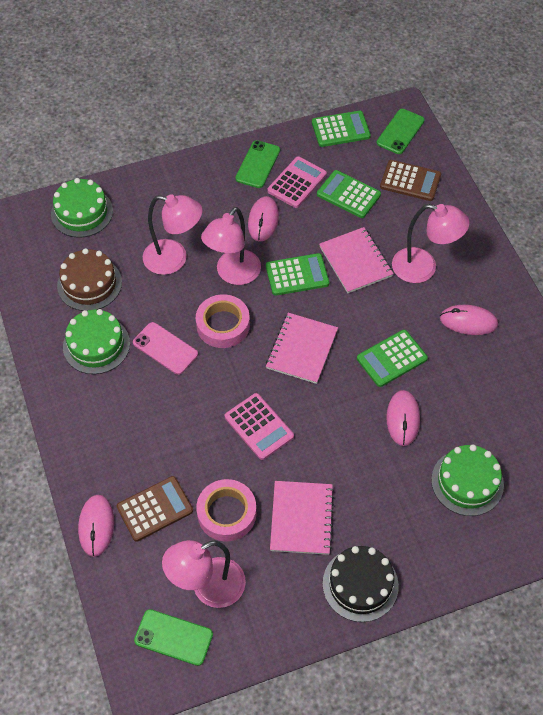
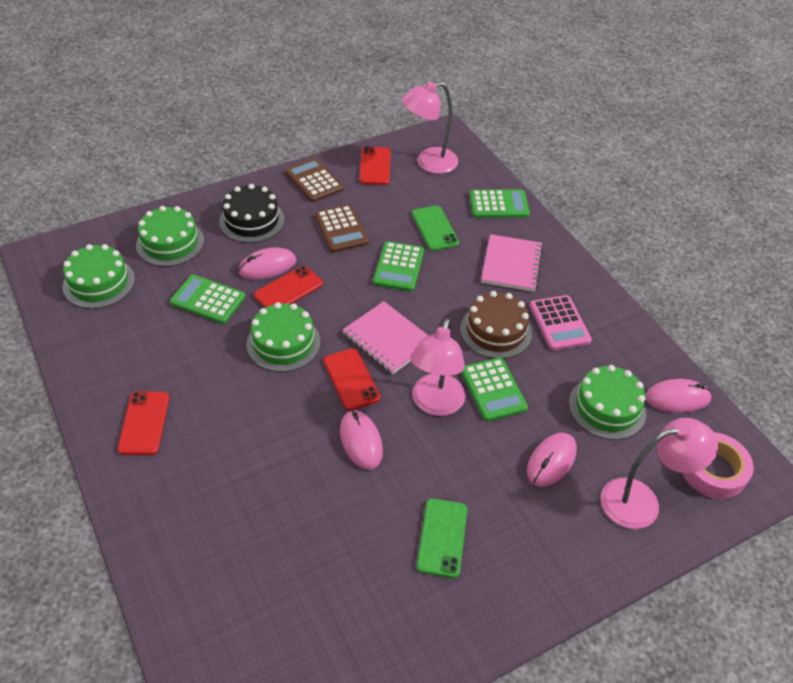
green cake: [51,178,113,238] [63,309,130,374] [431,444,504,516] = 3 -> [62,244,135,309] [136,206,204,267] [246,302,320,372] [569,365,646,440] = 4
green phone: [134,609,213,666] [235,140,280,188] [377,109,425,154] = 3 -> [412,205,459,251] [416,498,468,578] = 2
pink calculator: [225,393,294,460] [267,156,327,208] = 2 -> [530,295,592,350] = 1
pink lamp: [143,194,202,275] [162,540,246,608] [201,207,261,285] [392,204,470,283] = 4 -> [402,82,458,174] [410,318,465,416] [601,418,718,529] = 3
pink notebook: [266,313,338,384] [270,481,334,555] [319,227,394,293] = 3 -> [342,301,429,374] [481,234,543,292] = 2
pink phone: [133,322,198,375] = 1 -> none = 0
pink tape: [196,294,250,348] [196,479,256,541] = 2 -> [682,432,754,499] = 1
red phone: none = 0 -> [117,391,170,455] [254,266,323,308] [323,348,380,411] [359,146,391,185] = 4

